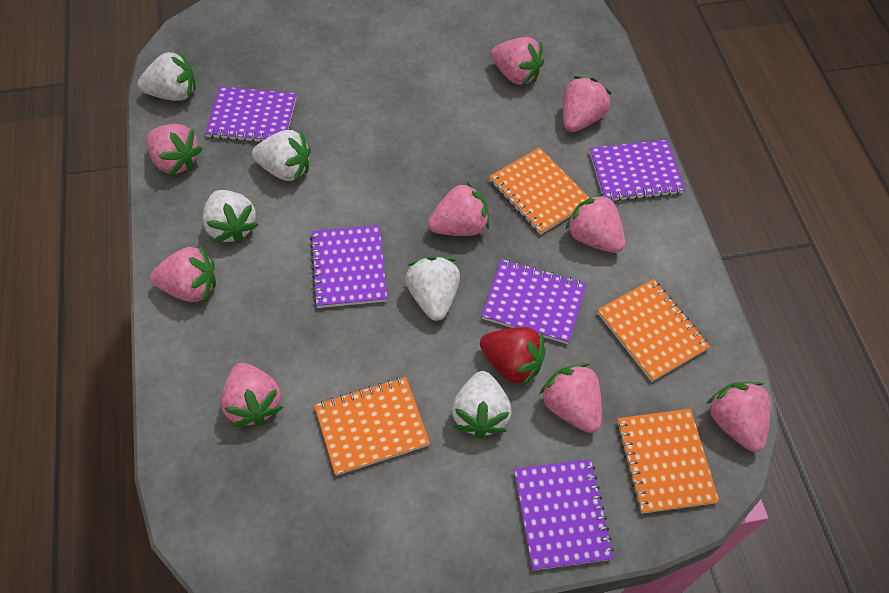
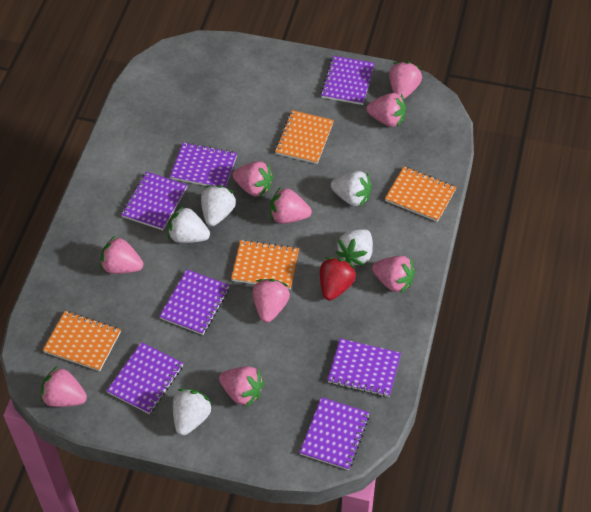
purple notebook: [205,87,296,142] [310,225,387,308] [481,259,586,344] [514,459,614,570] [590,140,685,201] = 5 -> [107,342,183,414] [121,172,187,230] [159,269,230,335] [170,142,237,188] [300,397,370,470] [321,56,375,105] [327,338,401,397] = 7

